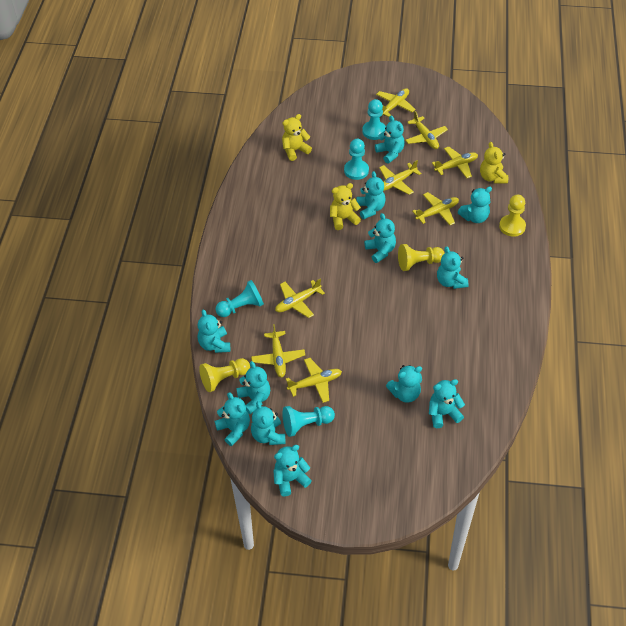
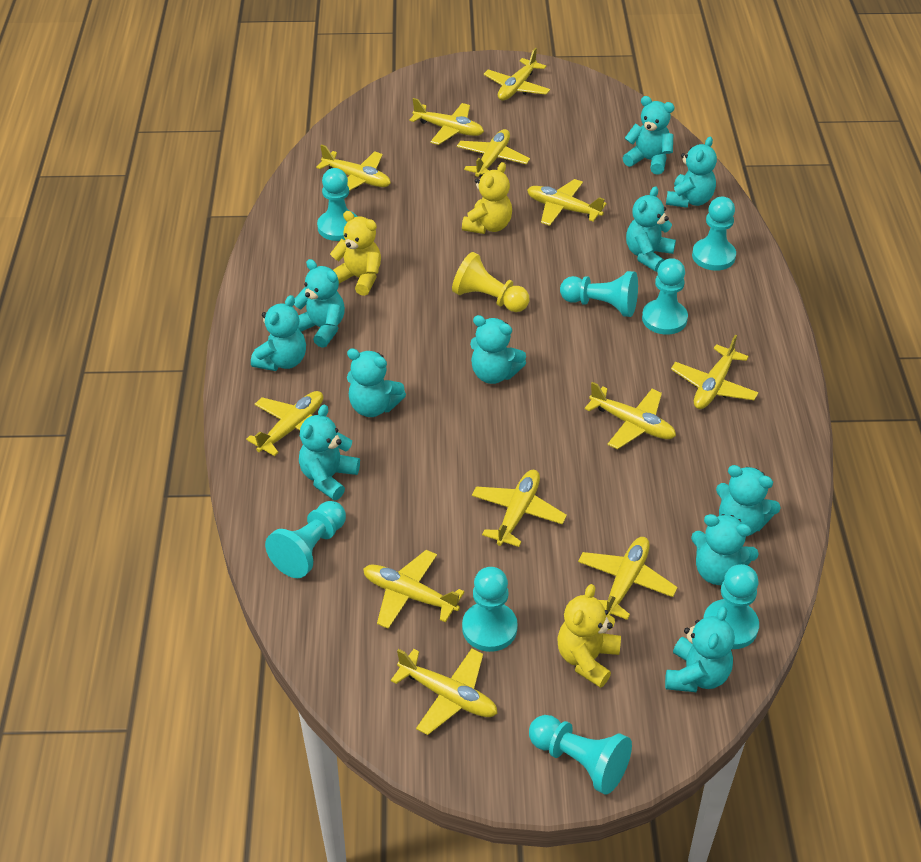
turquoise pawn: [215,280,264,317] [282,406,335,437] [344,139,369,180] [362,99,386,140] = 4 -> [265,501,346,578] [317,168,358,241] [462,567,518,652] [529,715,632,795] [560,271,638,317] [642,258,688,335] [692,197,736,271] [703,564,759,649] = 8
turquoise teddy bear: [198,309,230,353] [215,392,250,446] [236,361,270,414] [251,401,286,445] [273,445,312,497] [357,171,386,219] [364,213,396,263] [375,116,405,163] [386,365,422,403] [429,379,465,428] [437,247,468,289] [458,187,492,223] = 12 -> [251,295,306,371] [294,259,345,348] [299,405,360,500] [347,349,406,417] [470,315,526,384] [623,96,674,175] [626,186,676,272] [665,607,735,692] [666,137,717,208] [691,514,759,585] [716,465,781,535] = 11
yellow pawn: [199,358,250,392] [398,244,445,271] [499,195,526,237] = 3 -> [452,252,529,312] = 1
yellow plane: [251,324,305,377] [275,278,325,318] [286,358,342,403] [376,88,416,117] [379,160,422,195] [405,111,448,149] [412,192,459,225] [432,147,478,178] = 8 -> [246,391,323,456] [316,144,391,191] [363,550,465,629] [391,648,498,735] [409,98,484,145] [457,129,530,177] [472,470,567,547] [484,48,550,101] [527,179,606,226] [578,537,678,620] [584,382,676,450] [671,335,759,409] = 12

